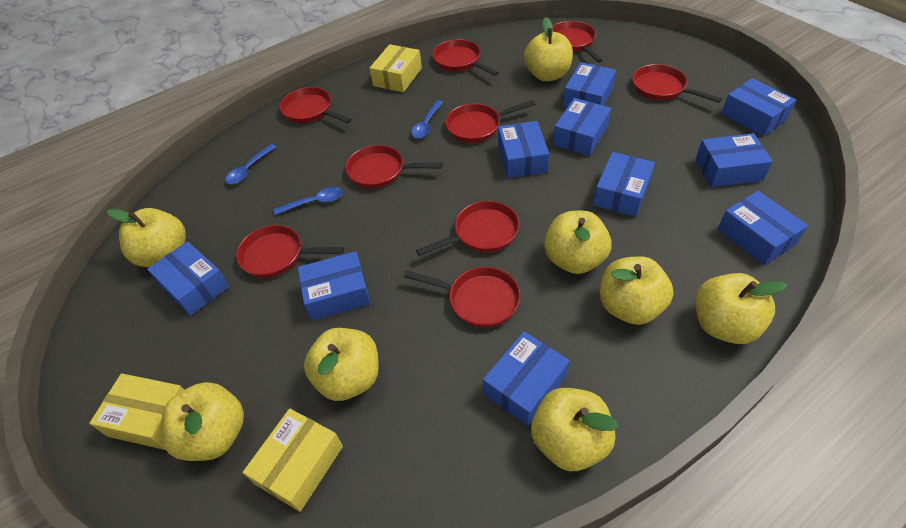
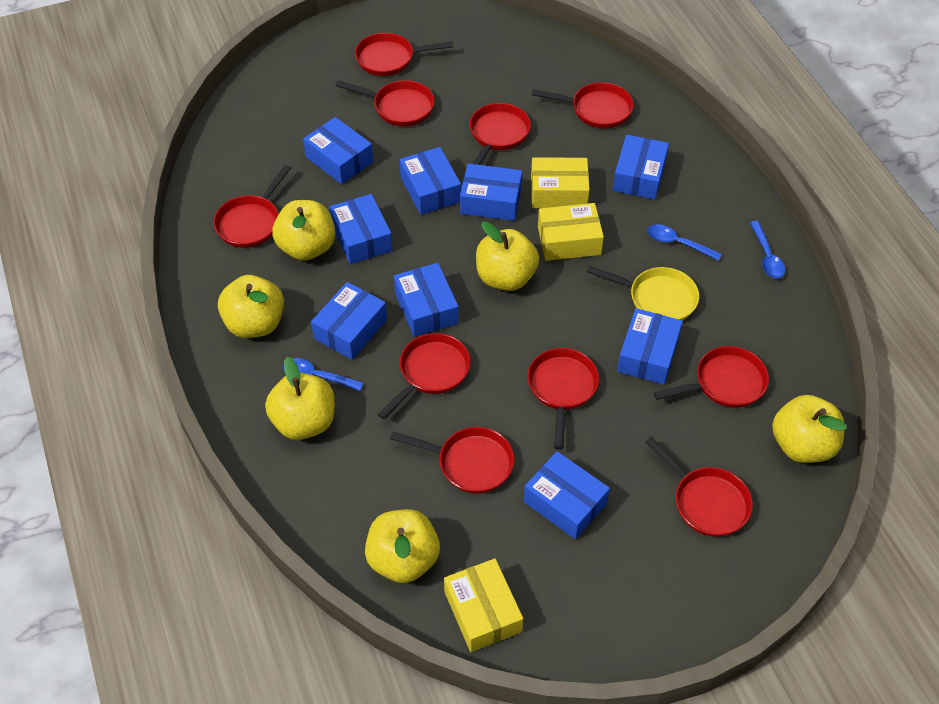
blue box: [147,241,229,316] [298,251,371,321] [483,331,570,426] [498,121,549,178] [553,98,611,156] [563,62,616,108] [593,152,655,217] [696,133,773,187] [718,191,808,265] [721,78,796,137] = 10 -> [303,117,373,184] [311,282,387,360] [329,194,393,264] [394,263,459,337] [400,147,461,215] [460,164,522,221] [523,451,610,539] [613,135,669,200] [617,308,683,385] = 9
red pan: [236,225,344,278] [280,87,352,123] [346,145,443,189] [404,267,520,328] [416,201,520,256] [432,39,499,76] [445,100,536,143] [553,21,603,63] [632,64,722,103] = 9 -> [214,165,291,248] [336,80,435,126] [355,33,454,76] [378,333,471,419] [390,427,514,494] [470,103,531,165] [528,348,599,449] [532,82,634,128] [645,437,753,537] [654,346,769,408] = 10
yellow apple: [107,208,186,267] [161,382,244,461] [304,328,379,401] [524,17,573,81] [531,388,619,471] [544,211,612,274] [600,256,674,325] [696,273,788,344] = 8 -> [218,275,284,338] [265,357,335,440] [272,200,336,261] [365,509,440,583] [476,221,539,291] [772,395,847,463] = 6
yellow pan: none = 0 -> [587,266,699,320] = 1

